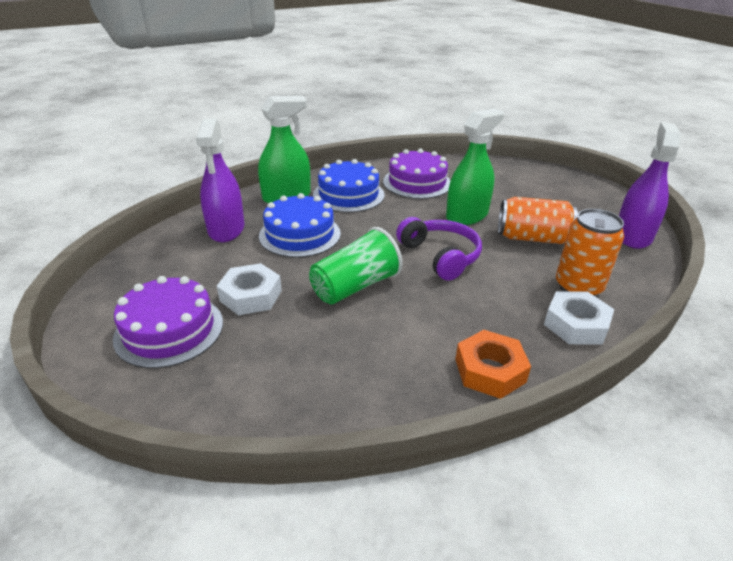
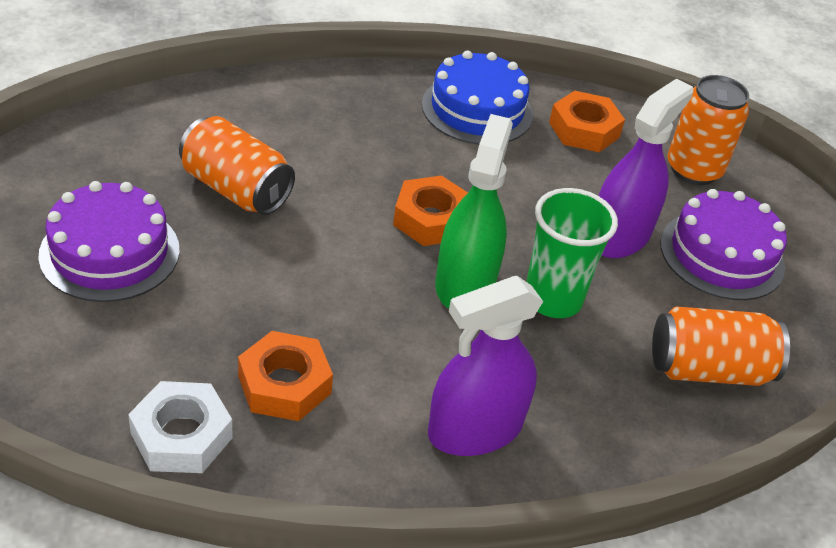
blue cake: [259,193,341,258] [313,159,384,213] = 2 -> [422,50,533,145] = 1
green spray bottle: [258,96,311,203] [446,109,504,225] = 2 -> [436,114,513,309] = 1
orange can: [498,197,578,244] [556,209,624,296] = 2 -> [179,116,295,215] [652,306,790,386] [667,75,749,185] = 3
orange nut: [455,330,531,399] = 1 -> [238,331,333,421] [393,176,468,246] [549,91,625,152] = 3
purple headphones: [396,217,482,281] = 1 -> none = 0
white nut: [217,263,282,315] [544,291,614,345] = 2 -> [128,381,232,473] = 1

